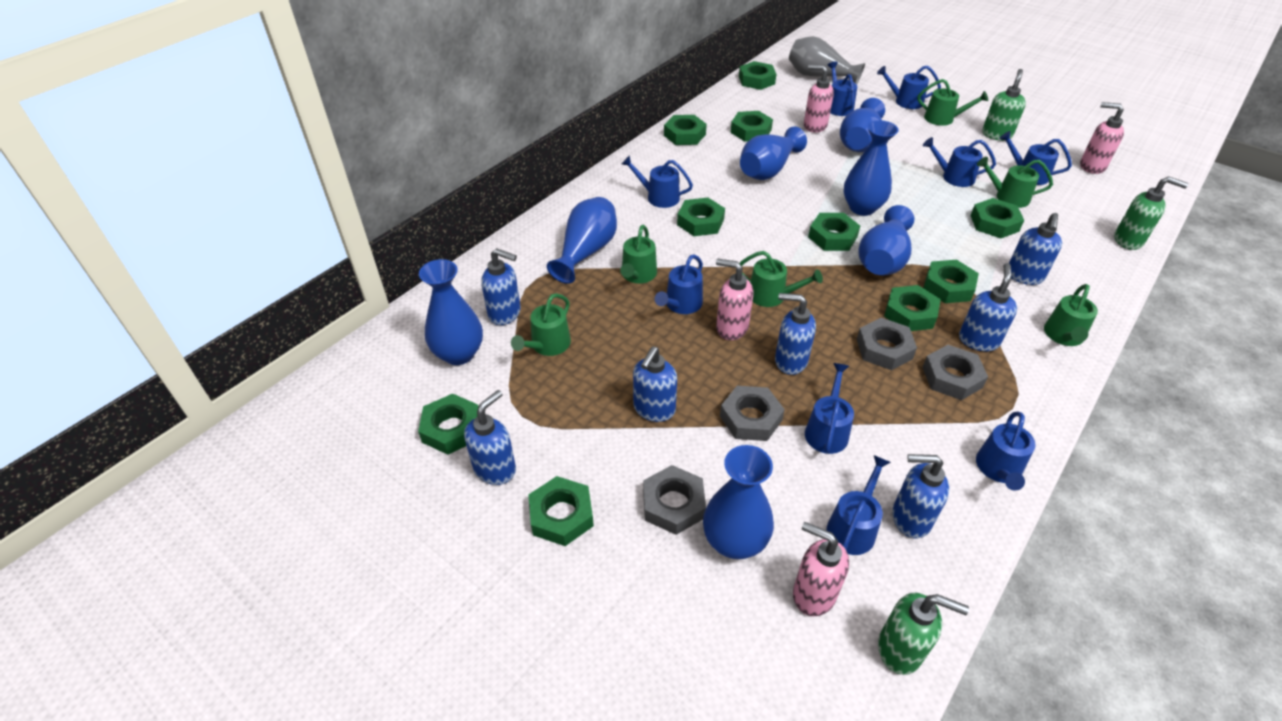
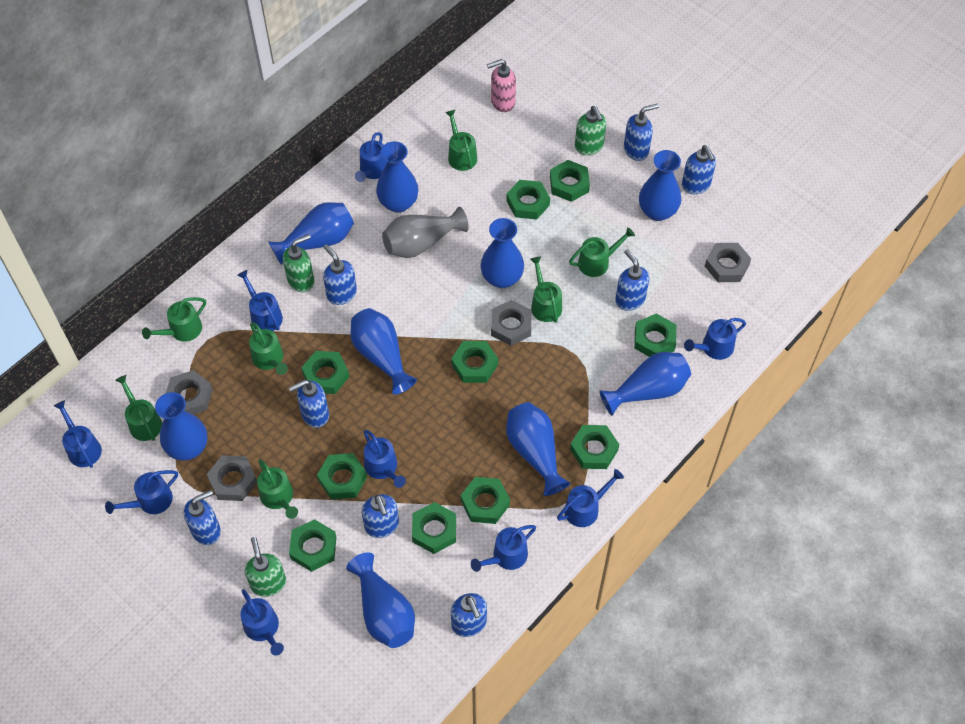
blue soap dispenser: [464,390,516,485] [481,249,521,325] [633,346,677,422] [775,293,816,375] [892,454,949,538] [959,263,1017,352] [1009,213,1062,285] = 7 -> [184,490,221,545] [289,380,329,428] [323,244,357,305] [362,494,399,538] [451,593,487,637] [615,249,649,311] [624,103,659,161] [682,145,716,194] = 8
blue vase: [419,259,483,365] [547,197,617,284] [703,445,774,559] [740,126,807,180] [840,98,885,152] [844,120,899,216] [858,205,914,276] = 7 -> [155,392,208,461] [268,202,354,265] [346,552,415,648] [351,308,417,395] [376,141,419,213] [481,218,524,288] [506,402,570,496] [599,352,691,416] [639,150,681,221] = 9
green watering can: [511,293,571,356] [620,225,657,284] [739,251,823,307] [917,79,988,126] [977,157,1053,208] [1044,284,1098,346] = 6 -> [115,375,162,441] [142,297,206,342] [249,322,288,375] [257,459,298,519] [445,109,477,171] [530,257,562,323] [569,227,635,277] = 7
pink soap dispenser: [716,259,753,340] [793,522,849,616] [804,65,834,133] [1080,102,1124,174] = 4 -> [487,59,516,112] = 1

